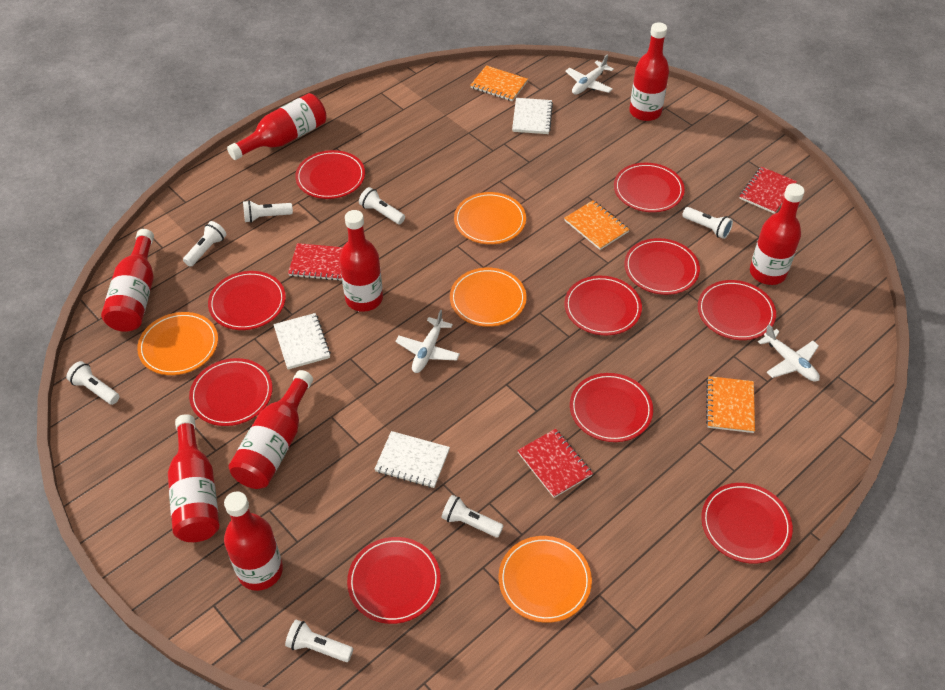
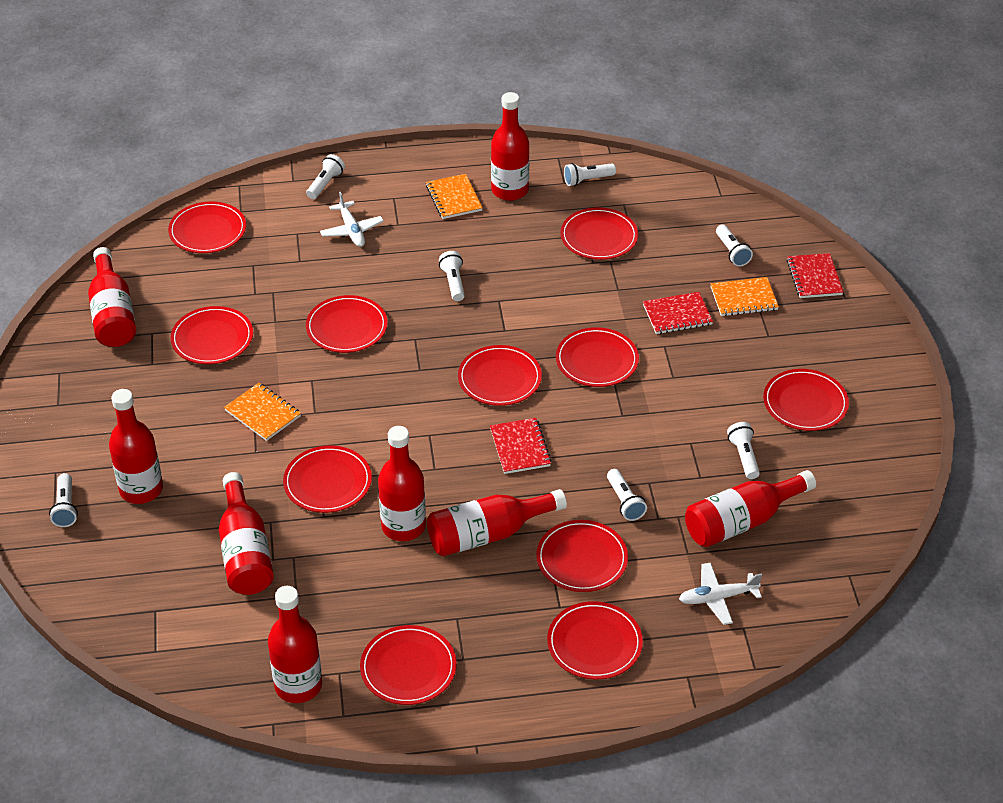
orange plate: [137,312,218,375] [450,268,527,327] [454,192,526,244] [498,536,592,623] = 4 -> none = 0
red plate: [189,358,273,426] [208,271,286,330] [295,150,365,199] [347,537,441,624] [565,276,642,335] [570,373,653,442] [614,163,685,212] [625,238,700,295] [698,280,776,340] [701,483,793,564] = 10 -> [168,202,246,253] [170,306,253,364] [283,446,372,513] [306,295,388,353] [360,625,457,705] [458,345,542,406] [536,520,628,592] [547,601,643,679] [556,327,639,387] [560,207,638,260] [763,369,849,431] = 11
white notebook: [273,313,331,369] [374,431,450,488] [512,98,553,134] = 3 -> none = 0
white plane: [395,310,460,373] [565,54,614,95] [758,325,820,382] = 3 -> [320,192,384,247] [679,562,762,625] = 2

